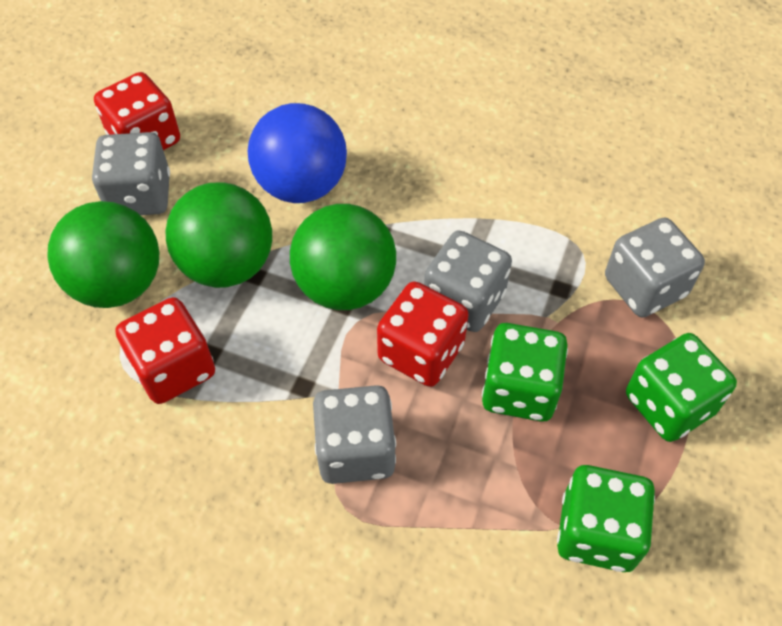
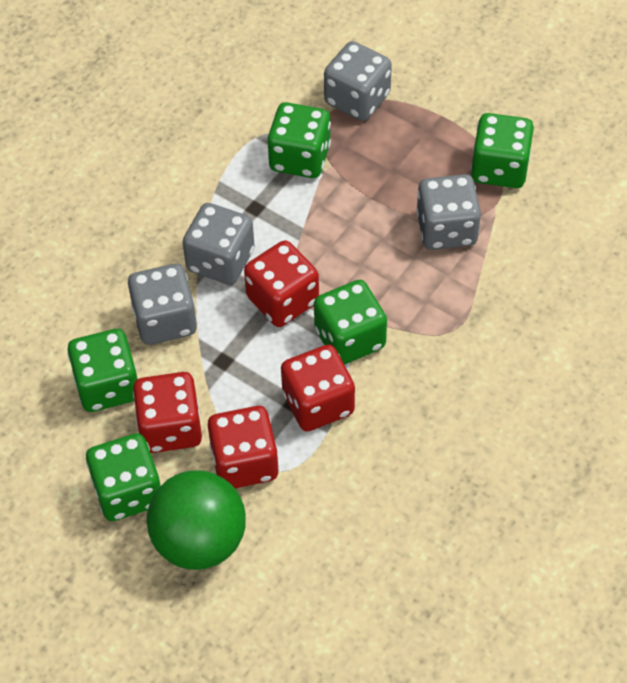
blue ball: [247,103,347,203] = 1 -> none = 0
green ball: [47,201,159,308] [166,182,272,288] [290,204,396,310] = 3 -> [147,471,246,570] = 1
green dice: [482,323,568,422] [557,465,655,572] [626,333,737,442] = 3 -> [67,329,137,412] [86,433,161,521] [268,102,331,178] [314,280,387,365] [471,113,534,188] = 5
red dice: [94,72,180,150] [116,297,215,404] [377,281,469,387] = 3 -> [133,372,202,453] [208,406,279,488] [244,240,319,327] [281,344,355,432] = 4

